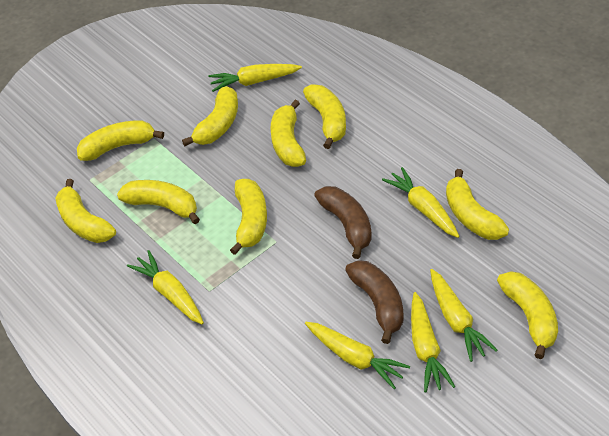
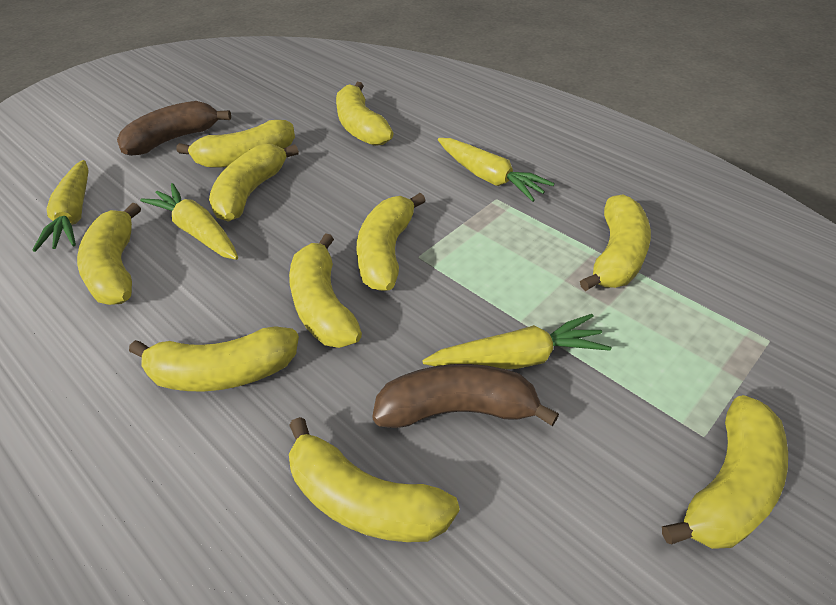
yellow banana: [55,179,116,243] [77,120,164,161] [117,180,200,224] [182,86,238,146] [230,179,267,255] [270,100,306,167] [303,85,346,149] [446,169,509,240] [497,271,558,359] = 9 -> [77,203,141,305] [129,326,299,391] [177,120,295,168] [209,144,299,222] [289,233,362,348] [289,417,460,542] [336,82,394,146] [356,193,426,291] [580,194,651,291] [662,395,788,549] = 10
yellow carrot: [127,250,204,324] [209,64,302,92] [305,322,410,389] [382,167,459,238] [411,292,455,392] [430,269,497,362] = 6 -> [32,160,89,252] [140,183,238,260] [422,314,611,369] [438,138,555,202] = 4

